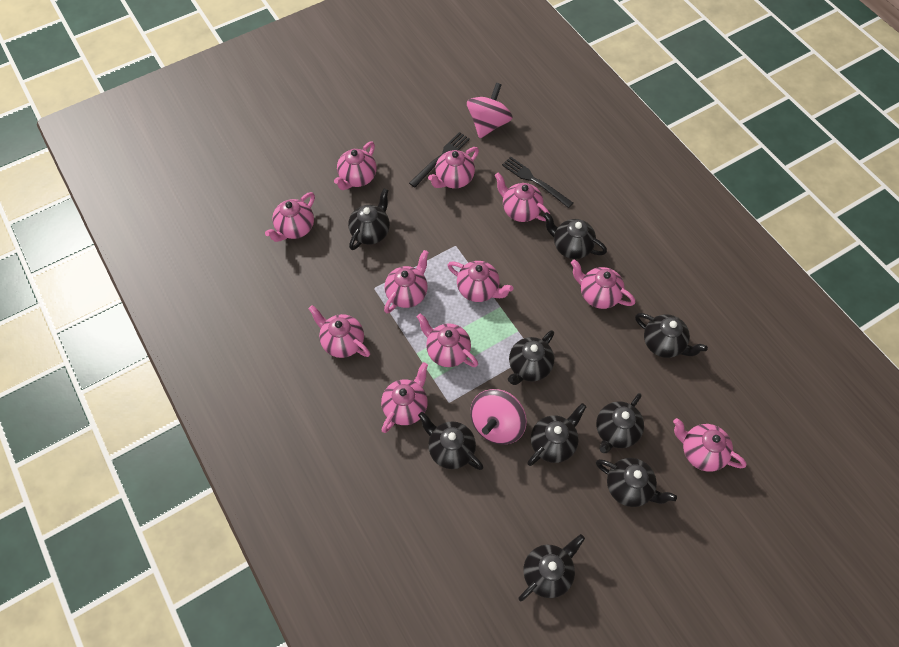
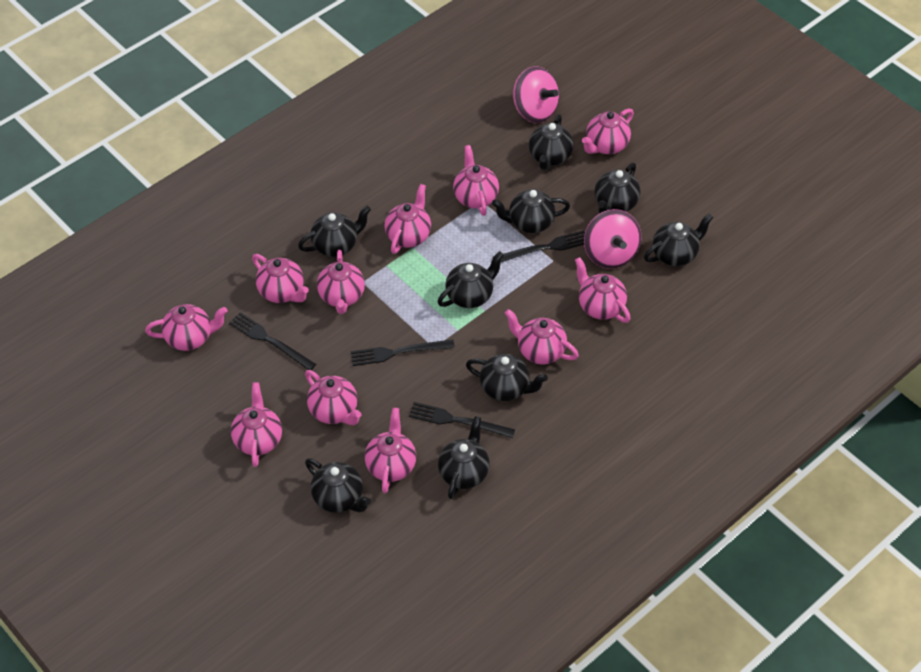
black fork: [409,132,470,187] [502,157,573,208] = 2 -> [229,312,316,370] [350,339,455,366] [409,402,515,438] [493,230,585,263] = 4

